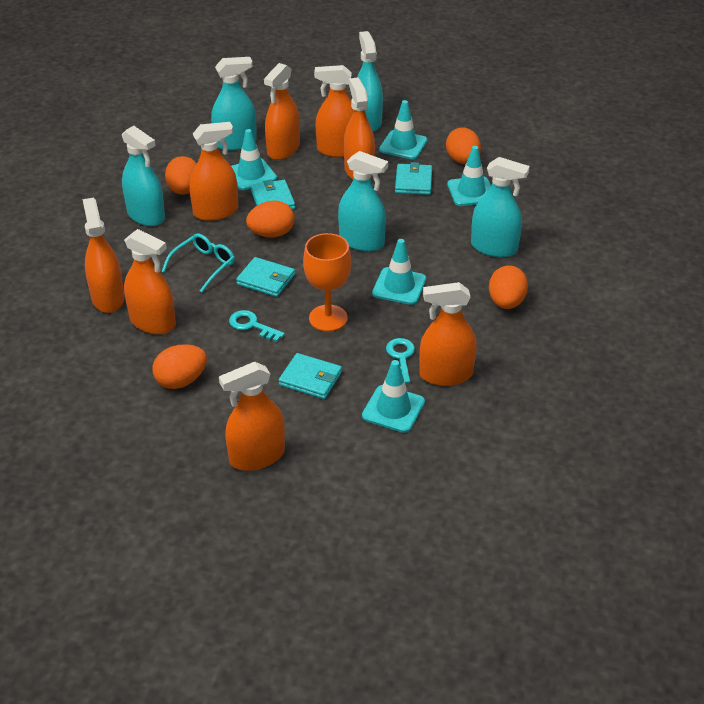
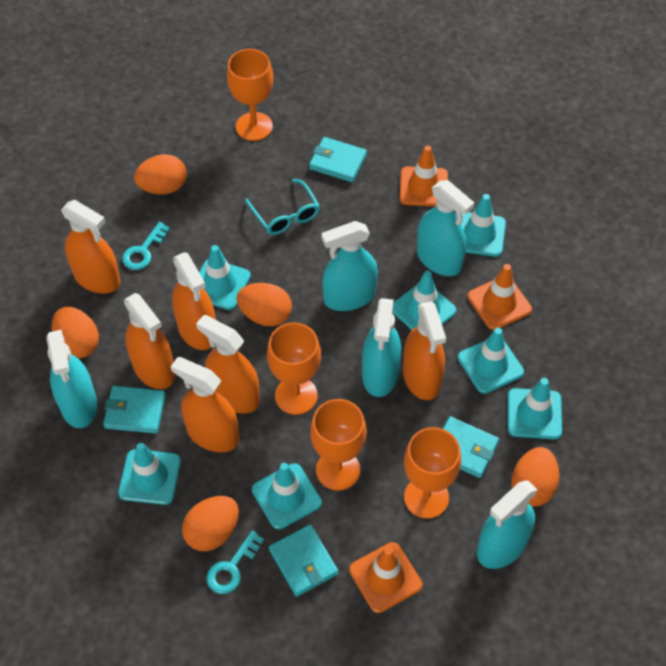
orange goblet: [303,233,351,332] = 1 -> [227,49,273,141] [267,323,321,415] [310,399,367,491] [404,427,461,519] = 4
orange spray bottle: [83,198,125,313] [124,229,176,334] [189,122,238,221] [219,362,285,471] [264,63,300,160] [314,65,354,157] [344,78,375,179] [419,282,477,386] = 8 -> [61,200,121,294] [124,293,175,389] [171,357,239,452] [172,252,216,350] [196,315,260,414] [403,301,446,400] = 6
orange traffic cone: none = 0 -> [349,542,422,613] [400,145,448,207] [467,264,532,330] = 3
turquoise traffic cone: [231,129,277,190] [362,360,425,433] [372,239,426,305] [379,100,427,159] [447,146,491,206] = 5 -> [118,443,181,505] [199,245,251,310] [252,463,322,529] [392,271,456,330] [458,328,524,394] [461,194,506,257] [508,378,562,439] = 7

